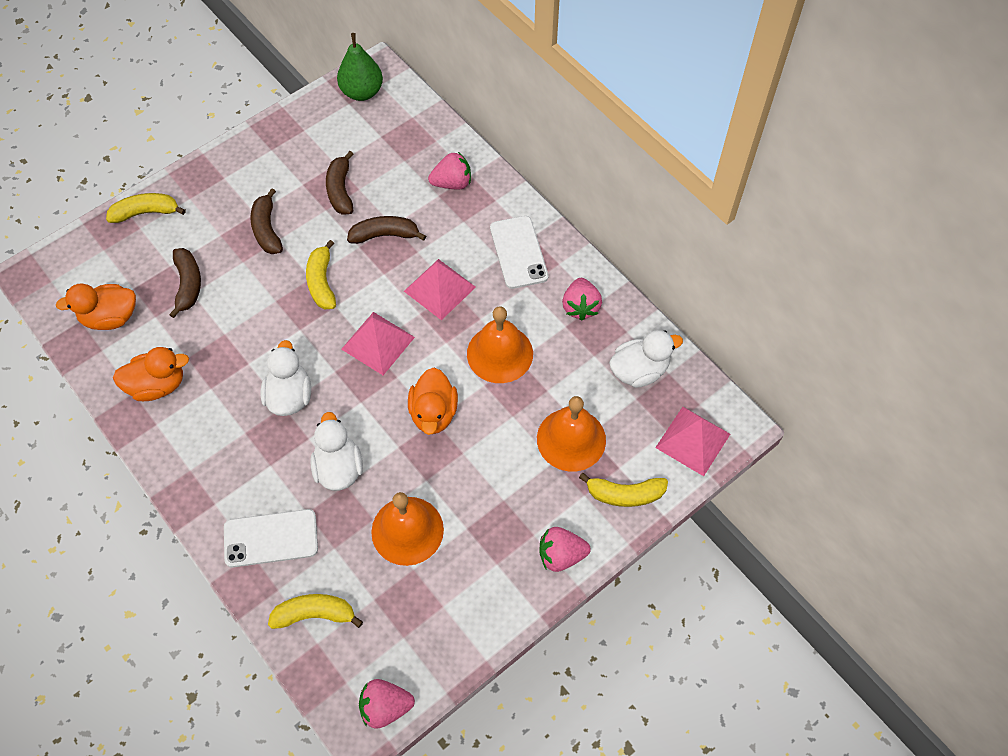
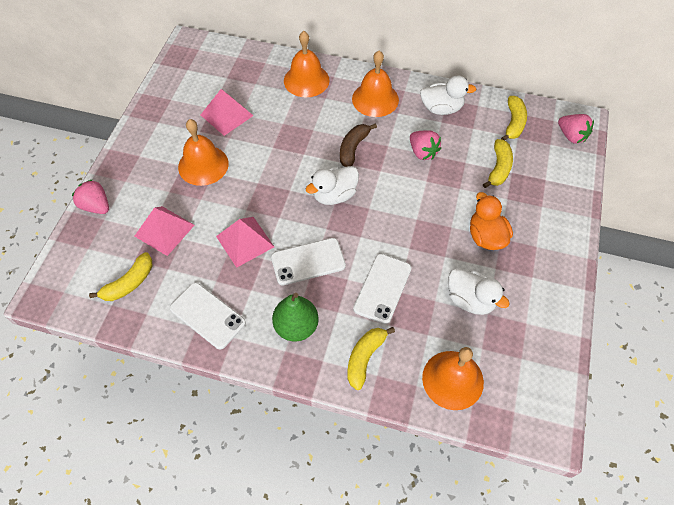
brown banana: [169,248,201,318] [250,188,283,254] [326,151,354,215] [347,216,426,244] = 4 -> [340,123,377,167] = 1
orange bell: [371,492,444,566] [467,306,533,383] [537,396,606,472] = 3 -> [178,119,229,186] [284,31,330,97] [352,51,399,117] [422,347,484,410] = 4
orange duck: [55,283,136,330] [113,347,189,401] [408,368,458,435] = 3 -> [470,192,513,250] = 1
pink strawberry: [359,679,415,729] [428,152,471,190] [539,527,591,572] [562,278,602,321] = 4 -> [72,180,109,214] [410,130,441,160] [558,114,594,144] = 3
white phone: [224,509,318,567] [490,216,548,289] = 2 -> [170,283,246,349] [271,238,346,286] [353,254,412,324] = 3

